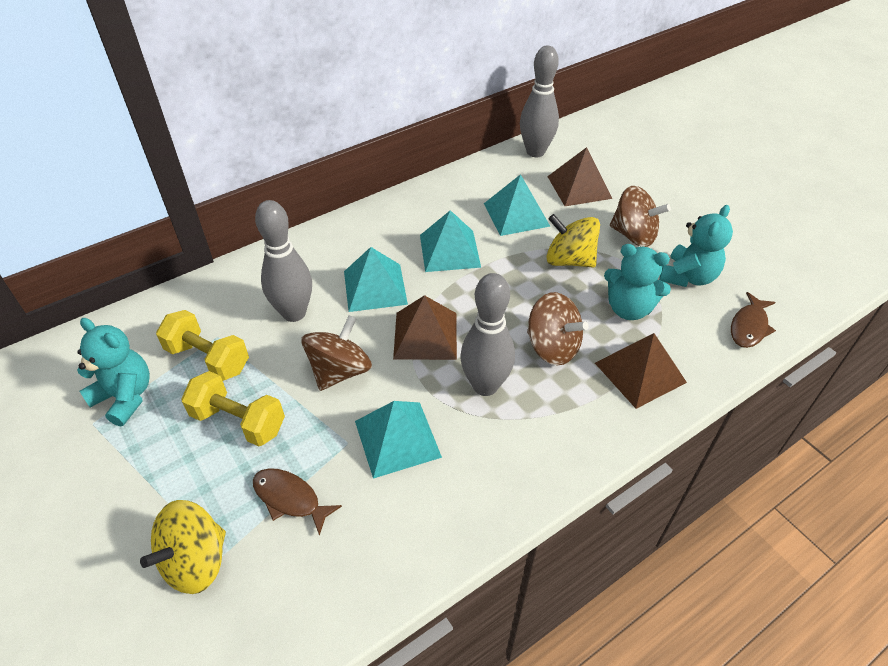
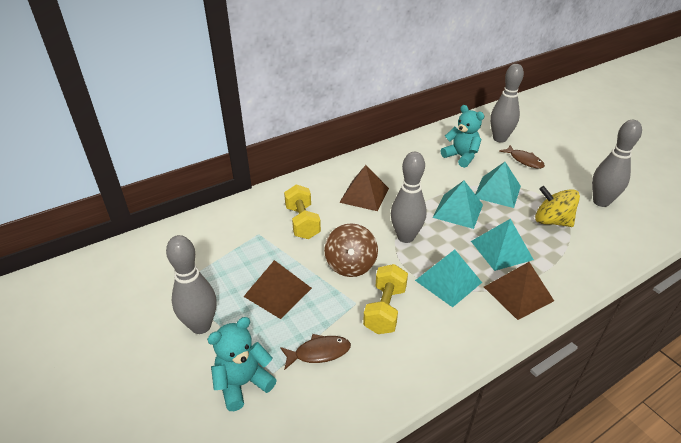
brown spinning top: [301,315,372,391] [527,292,588,365] [610,186,671,247] = 3 -> [324,223,378,277] = 1
grey bowling pin: [255,200,312,322] [460,273,515,396] [520,46,559,157] = 3 -> [166,235,216,334] [391,152,427,243] [490,64,524,142] [592,120,642,207] = 4
turquoise teddy bear: [77,318,150,426] [604,244,671,320] [659,205,733,287] = 3 -> [207,317,277,411] [441,105,484,168] = 2
yellow spinning top: [140,500,226,594] [546,214,600,268] = 2 -> [535,186,580,227] = 1

